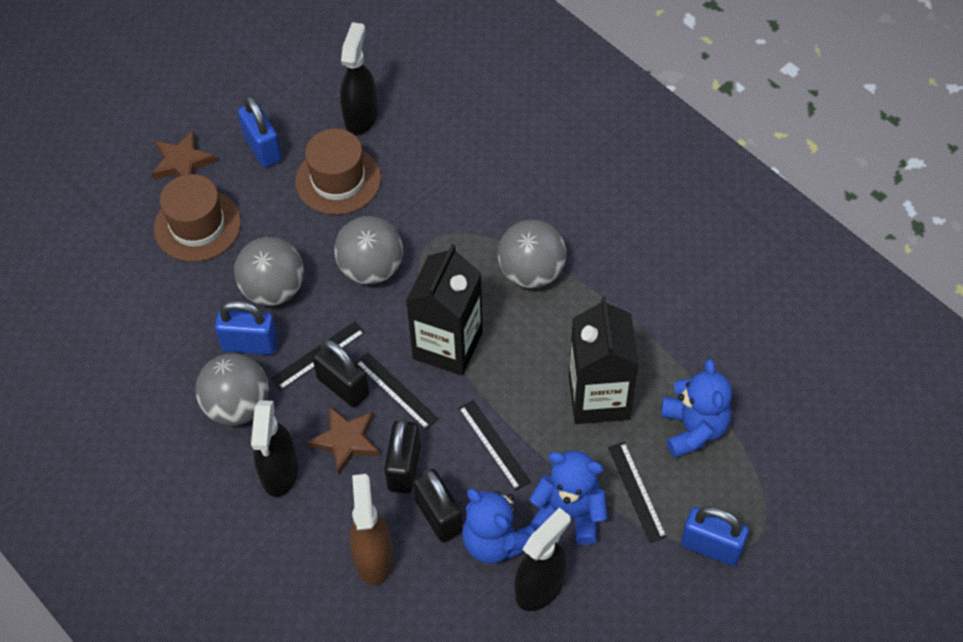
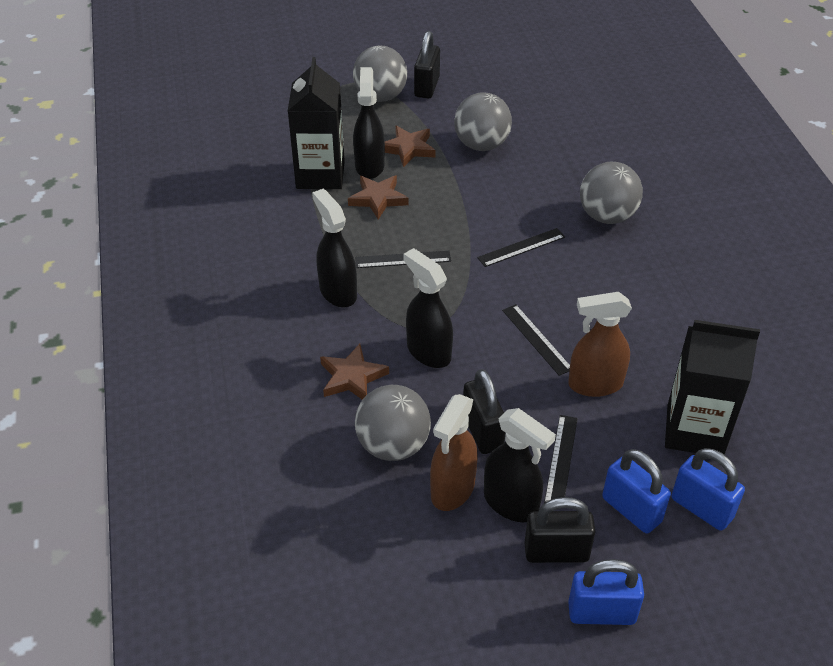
black spray bottle: [251,400,298,497] [340,22,378,135] [515,507,570,611] = 3 -> [312,189,357,308] [353,67,385,179] [404,248,453,368] [484,408,556,522] = 4
blue teddy bear: [462,488,535,563] [529,451,607,545] [661,359,732,458] = 3 -> none = 0
brown hat: [154,174,241,262] [295,129,381,215] = 2 -> none = 0
brown spray bottle: [350,474,393,585] = 1 -> [430,394,478,511] [568,292,632,397] = 2
brown star: [151,130,217,180] [307,406,380,475] = 2 -> [320,344,389,400] [348,175,409,220] [385,126,436,167] = 3

